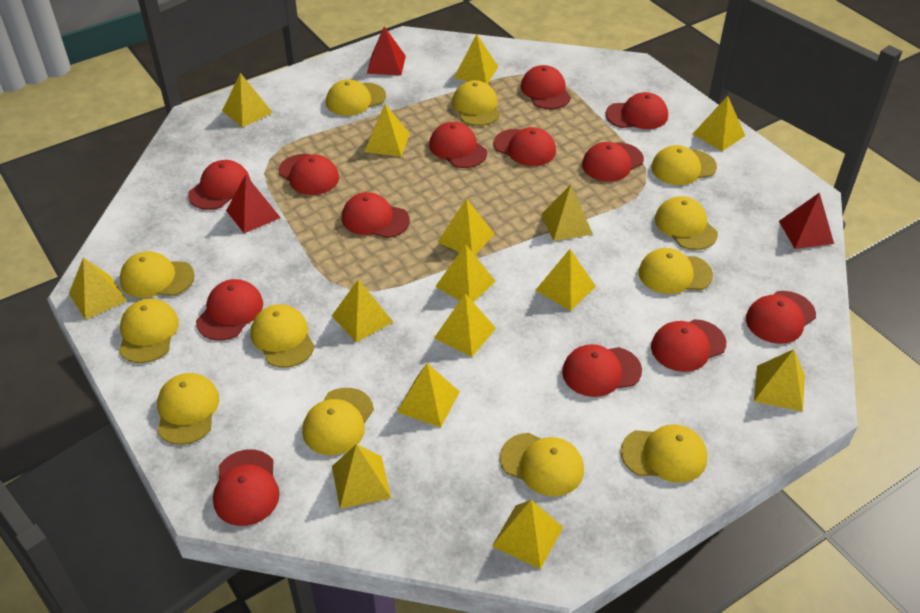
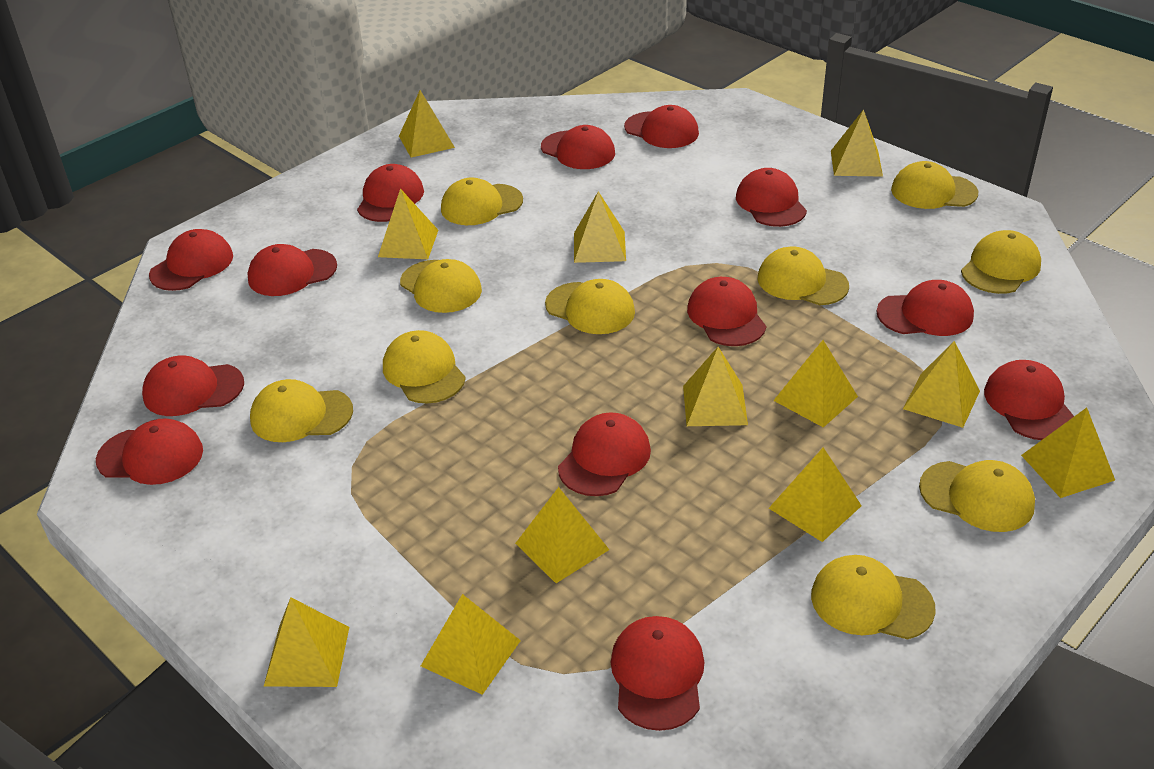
red pyramid: [226,174,281,233] [367,27,406,76] [779,192,834,249] = 3 -> none = 0
yellow cap: [119,299,179,363] [120,251,195,298] [157,373,219,445] [251,304,315,368] [302,388,374,455] [326,79,386,116] [452,80,500,126] [500,433,584,496] [621,424,707,483] [639,248,713,294] [651,145,717,185] [655,196,718,250] = 12 -> [250,379,353,442] [383,330,466,404] [400,259,482,313] [441,177,523,225] [545,279,635,334] [758,246,849,305] [811,555,936,639] [891,161,978,209] [919,460,1035,532] [961,230,1041,294] = 10
yellow pyramid: [69,258,127,320] [222,73,273,127] [332,279,393,342] [332,444,391,509] [365,104,410,157] [397,363,460,427] [434,294,496,357] [435,244,496,302] [438,198,494,255] [454,34,498,84] [492,500,563,569] [535,249,596,311] [541,185,593,241] [693,96,745,151] [754,349,805,412] = 15 -> [264,597,349,687] [378,188,438,259] [399,90,455,158] [421,594,521,695] [515,487,609,583] [574,191,626,263] [683,347,748,426] [769,447,862,542] [773,340,858,428] [831,109,883,177] [903,341,980,428] [1021,408,1115,498] = 12

